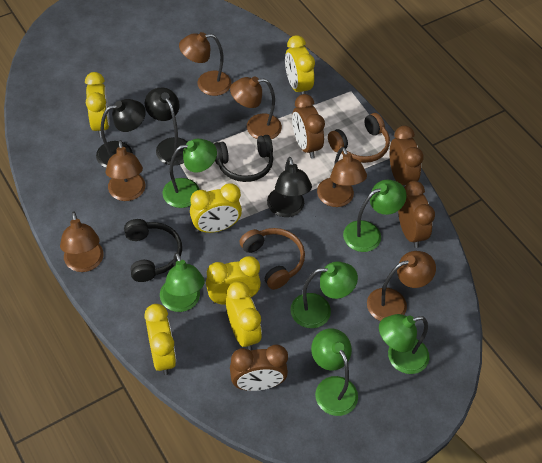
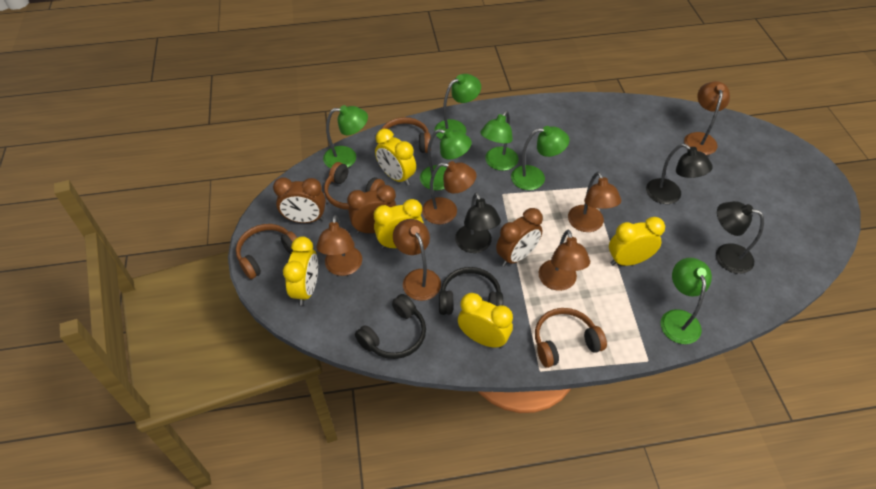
brown clock: [230,345,288,391] [292,94,325,159] [390,125,424,187] [398,181,435,248] = 4 -> [273,177,326,223] [347,185,396,233] [496,208,543,266] = 3
brown headphones: [239,228,305,290] [328,113,390,163] = 2 -> [236,224,297,279] [324,162,385,210] [378,117,431,153] [535,308,607,368] = 4
yellow clock: [85,72,110,138] [144,304,176,375] [190,183,242,233] [206,256,261,305] [226,281,262,351] [285,35,315,95] = 6 -> [283,236,318,305] [374,199,424,249] [375,129,416,186] [458,293,513,348] [609,217,665,266] = 5

